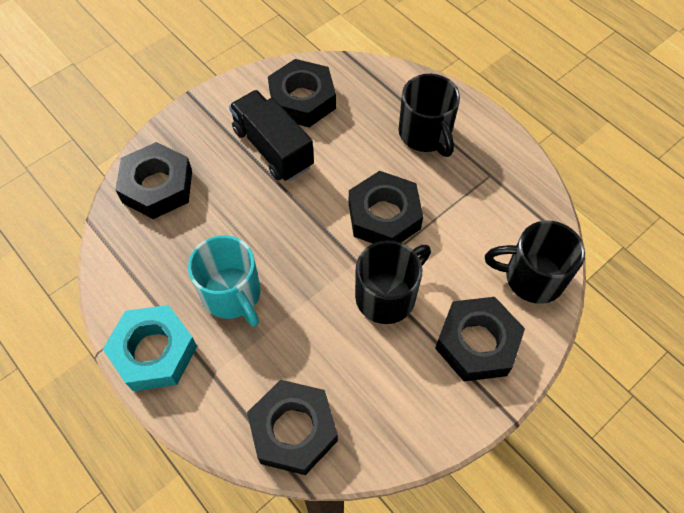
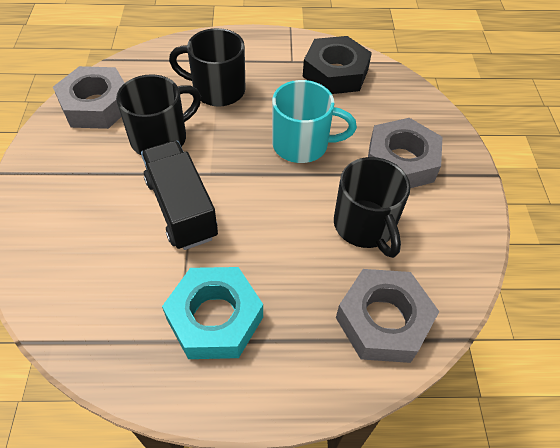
black nut: [115,142,192,219] [247,380,338,475] [268,59,336,127] [349,171,423,243] [435,297,525,381] = 5 -> [303,36,372,94] = 1
grey nut: none = 0 -> [53,66,124,129] [336,269,439,363] [368,118,442,188] = 3

